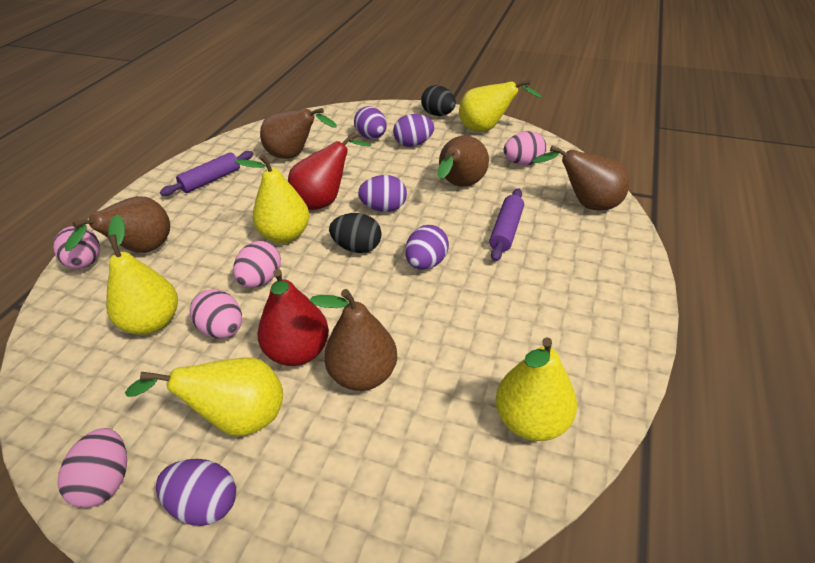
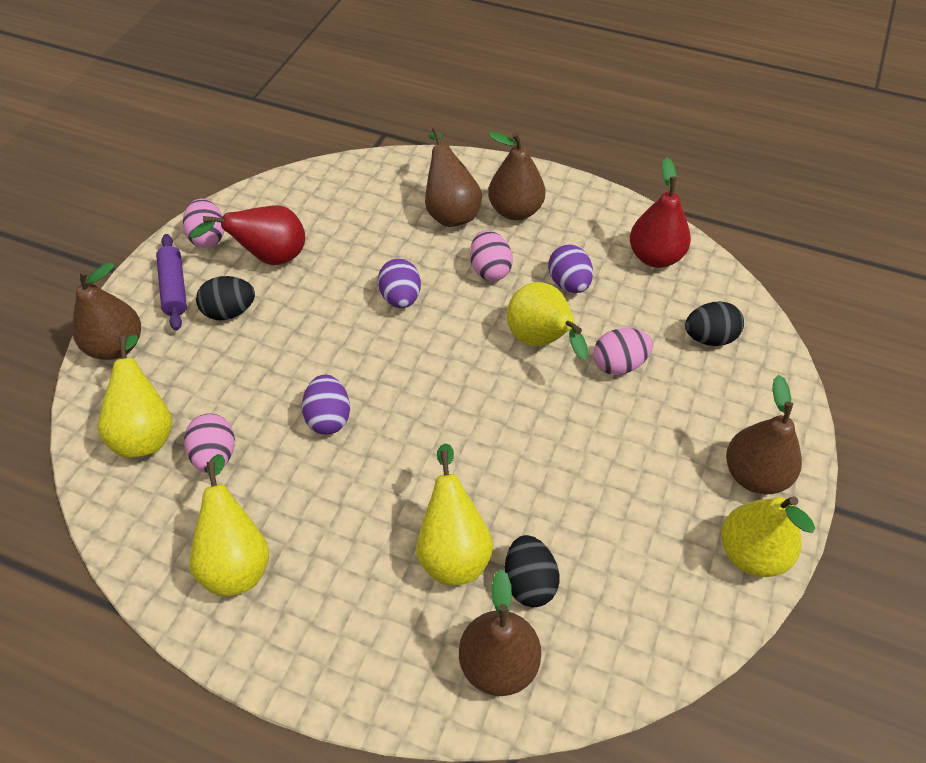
black egg: [329,213,382,253] [421,85,456,116] = 2 -> [196,276,255,320] [505,535,559,607] [685,301,744,346] = 3
pink egg: [53,226,100,269] [57,428,127,508] [190,289,242,338] [233,241,281,288] [503,131,547,165] = 5 -> [182,198,224,248] [184,413,235,473] [470,230,513,281] [593,328,653,375] = 4
purple egg: [156,459,236,526] [354,106,387,139] [358,175,407,212] [393,114,434,147] [405,225,449,270] = 5 -> [302,375,350,434] [378,258,421,308] [548,244,593,293] = 3
purple rolling pin: [160,151,254,196] [489,188,524,262] = 2 -> [156,234,187,331] = 1

